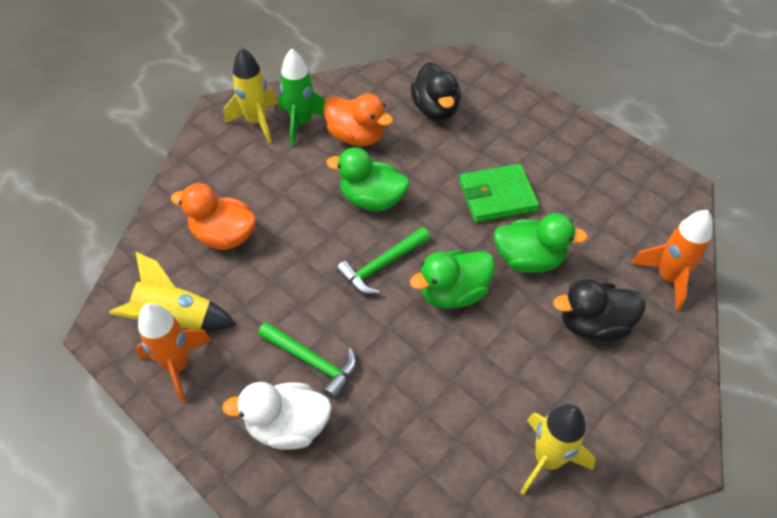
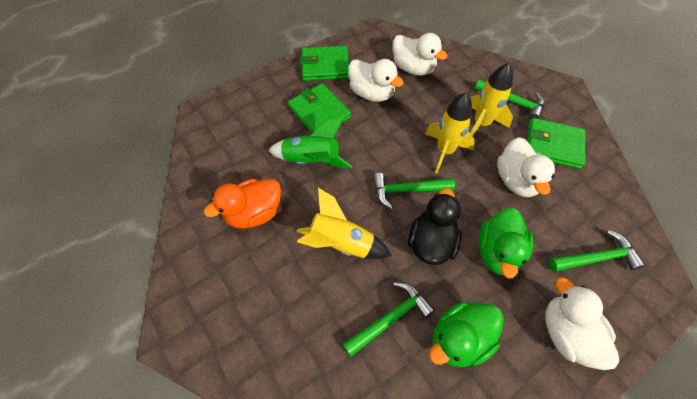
black duck: [411,62,461,121] [553,279,646,341] = 2 -> [408,188,461,265] = 1
green duck: [326,147,409,211] [410,250,495,309] [494,213,588,273] = 3 -> [429,301,504,367] [478,208,533,278] = 2
green hammer: [258,322,357,400] [336,227,430,294] = 2 -> [343,282,435,357] [373,173,455,209] [475,80,544,120] [549,230,645,272] = 4
green wallet: [459,164,539,223] = 1 -> [288,83,351,134] [300,46,349,81] [527,118,585,169] = 3
orange duck: [171,183,257,250] [323,93,393,146] = 2 -> [204,179,281,229] = 1
orange rocket: [136,303,212,403] [631,210,713,311] = 2 -> none = 0
white duck: [222,382,332,450] = 1 -> [348,59,404,102] [393,33,448,76] [497,137,555,197] [545,277,619,370] = 4

